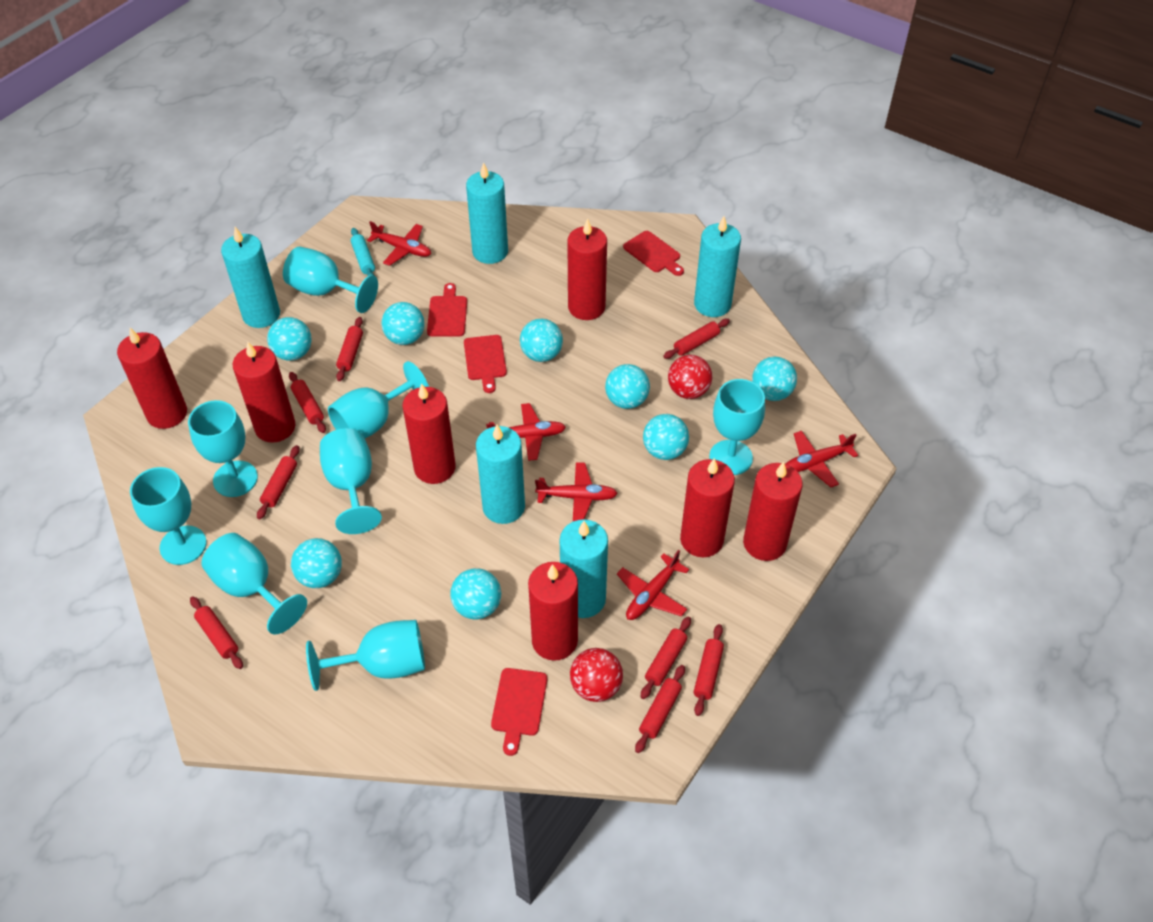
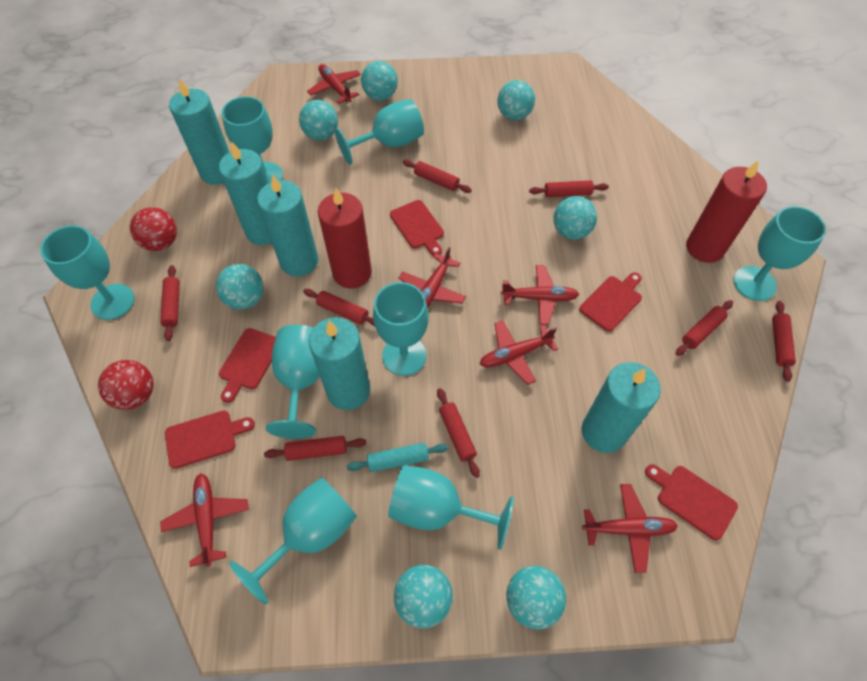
red candle: [117,328,187,429] [233,342,295,443] [402,383,456,484] [528,562,578,661] [567,219,607,320] [680,458,735,558] [743,462,803,561] = 7 -> [318,188,372,289] [686,160,767,263] = 2
red cutting board: [427,283,467,337] [464,335,507,393] [491,668,547,756] [623,231,684,276] = 4 -> [165,411,255,469] [219,328,276,403] [390,200,444,256] [579,272,642,332] [645,464,738,541] = 5
red plane: [367,221,431,266] [486,403,566,461] [535,462,618,521] [617,550,689,620] [786,431,858,487] = 5 -> [160,473,249,567] [307,64,361,104] [399,247,466,308] [480,320,558,385] [501,265,579,325] [582,484,678,573] = 6
turquoise ball: [267,317,312,361] [291,538,342,588] [381,302,425,345] [450,568,501,620] [520,318,563,362] [605,364,650,409] [643,414,689,460] [752,356,797,401] = 8 -> [216,264,264,310] [299,100,338,140] [361,61,398,101] [394,565,453,628] [497,80,535,120] [506,566,566,630] [553,196,597,240] = 7

